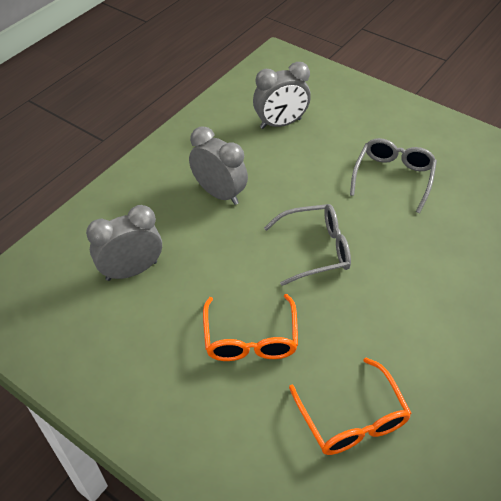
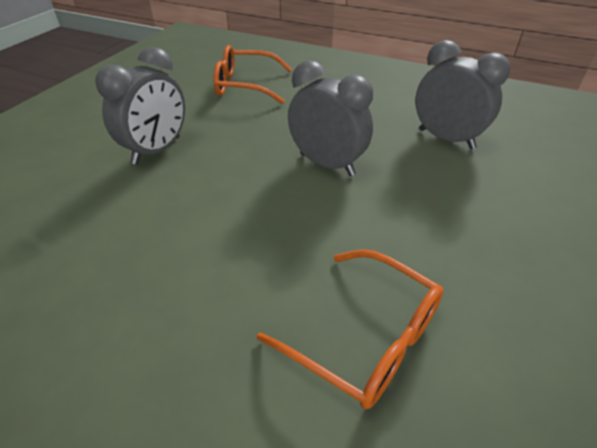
grey glasses: [264,204,351,286] [350,138,437,213] = 2 -> none = 0

